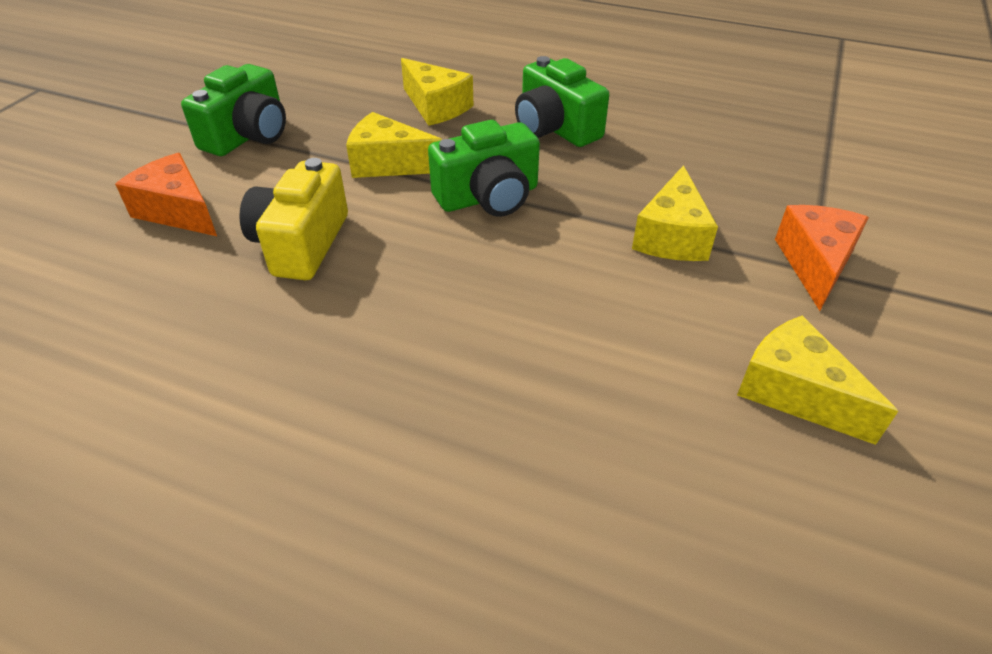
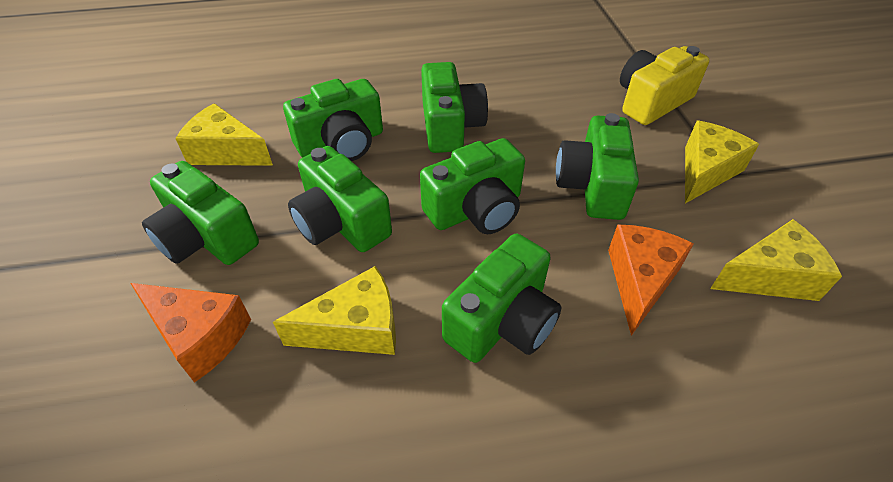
green camera: [181,64,286,156] [428,120,540,217] [515,56,609,147] = 3 -> [142,161,259,265] [283,79,383,161] [288,146,392,252] [420,138,525,234] [421,62,488,153] [442,234,561,363] [556,113,639,220] = 7

